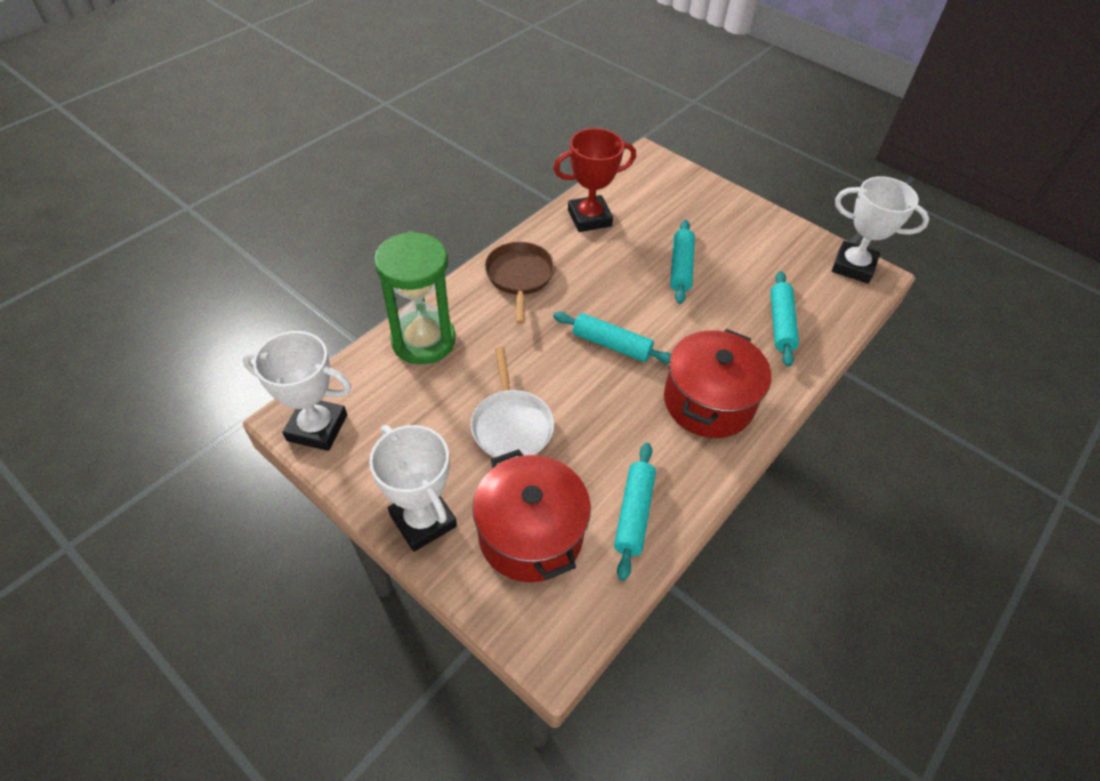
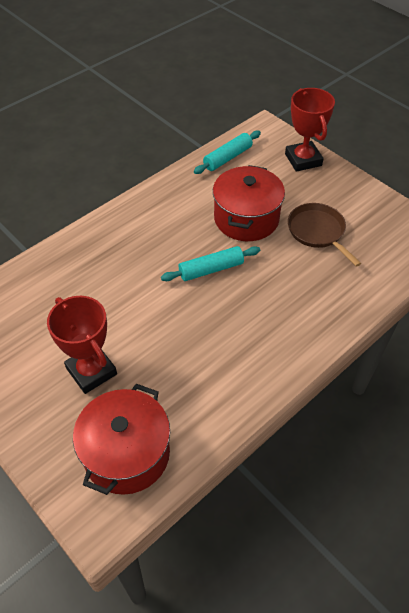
green hourglass: [374,231,456,364] = 1 -> none = 0
red trophy: [553,128,636,232] = 1 -> [47,296,117,394] [285,88,335,172] = 2
turquoise rolling pin: [553,312,671,364] [614,443,656,581] [670,220,695,304] [770,271,799,367] = 4 -> [161,246,260,281] [194,131,261,174] = 2
white pan: [471,347,554,461] = 1 -> none = 0
white trophy: [242,331,351,451] [369,425,457,552] [832,176,929,284] = 3 -> none = 0

